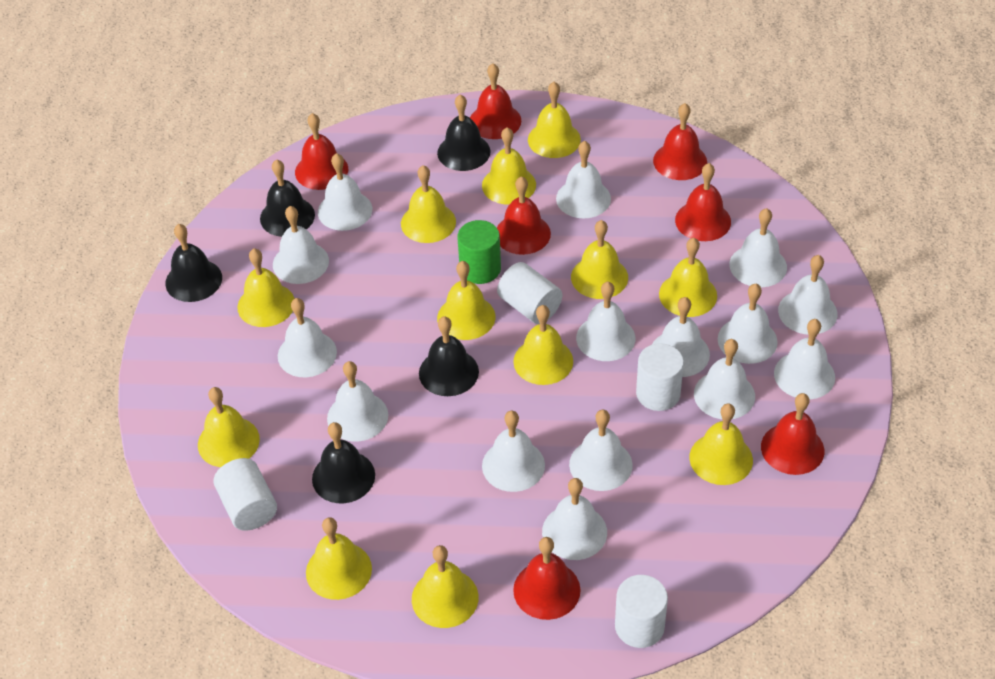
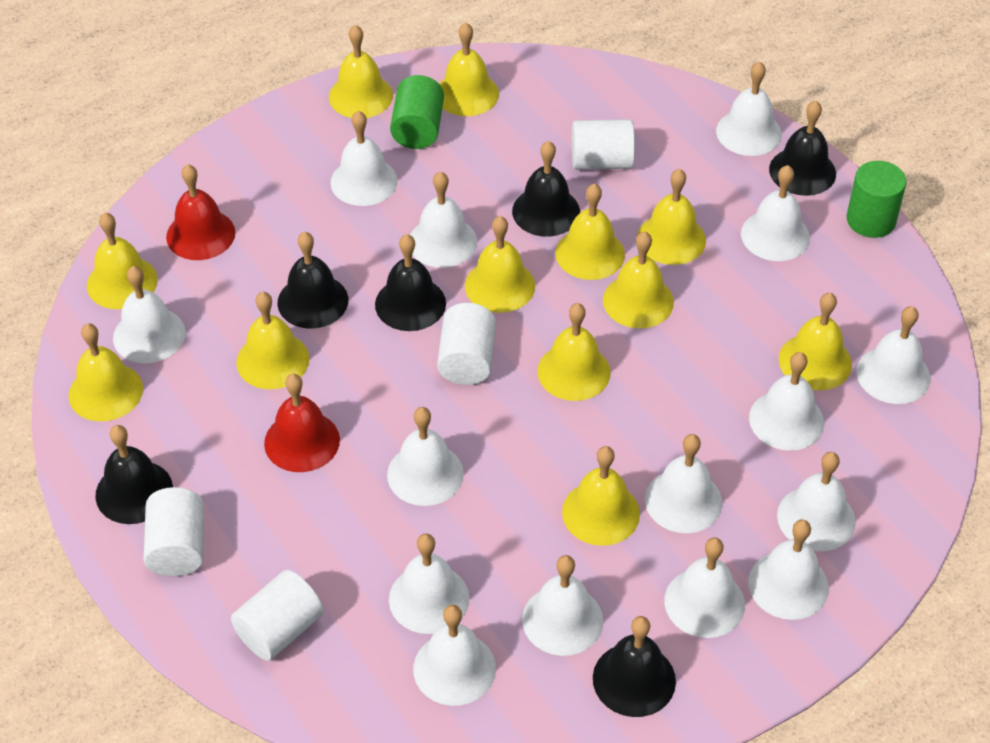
black bell: [165,224,222,302] [260,159,315,237] [312,422,375,503] [419,316,479,396] [437,94,490,171] = 5 -> [95,425,173,524] [277,232,348,329] [375,234,446,331] [512,141,580,237] [593,616,676,717] [769,101,836,196] = 6
green cylinder: [457,220,501,284] = 1 -> [390,75,444,149] [847,161,907,238] = 2
red bell: [295,113,348,190] [470,63,521,139] [497,176,551,255] [513,537,581,620] [653,103,707,180] [675,163,731,241] [761,393,824,475] = 7 -> [166,164,235,260] [264,374,340,472] = 2

